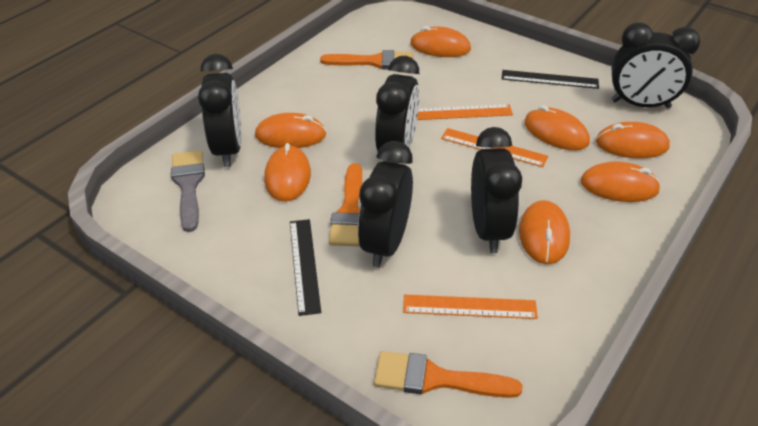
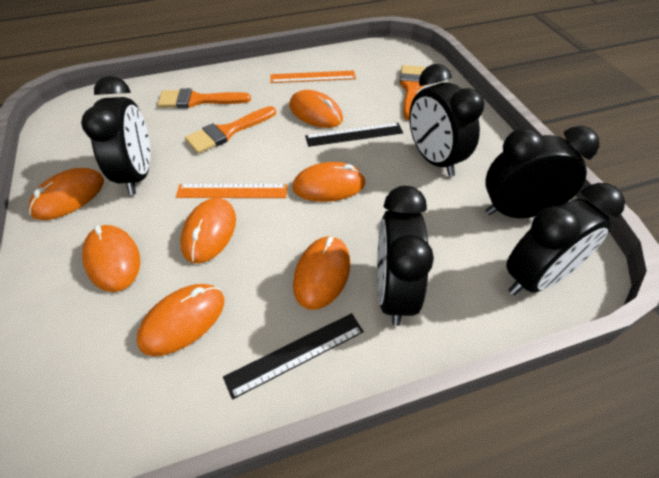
grey brush: [171,150,205,232] = 1 -> none = 0
orange ruler: [403,294,538,319] [417,104,513,120] [441,128,548,167] = 3 -> [176,184,288,198] [270,70,356,83] = 2

